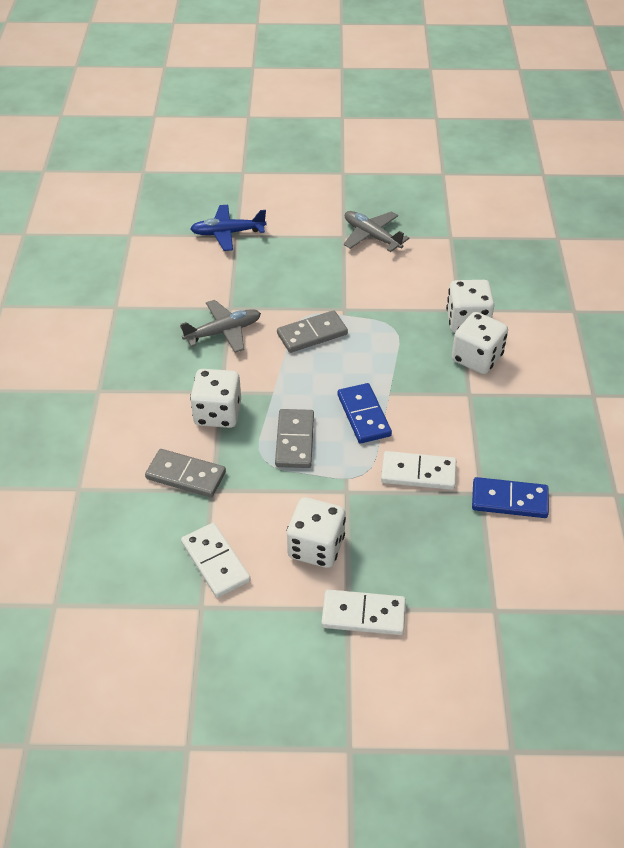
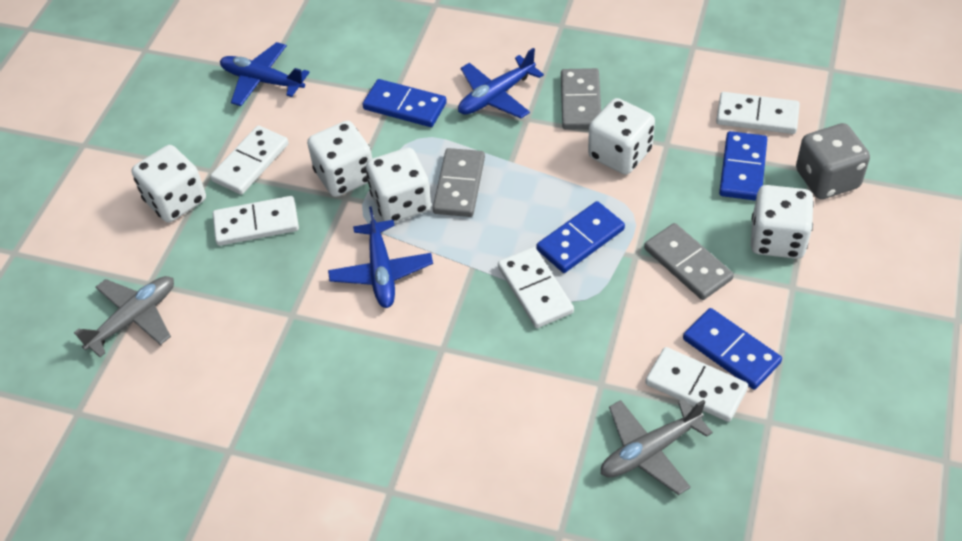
blue domino: [338,383,392,443] [472,477,549,518] = 2 -> [362,79,447,127] [536,201,625,273] [683,308,782,390] [719,131,767,201] = 4
blue plane: [190,205,267,251] = 1 -> [220,42,310,106] [328,206,433,308] [458,48,544,118] = 3
grey dice: none = 0 -> [796,123,870,199] = 1
white dice: [190,369,241,428] [287,497,346,568] [446,280,494,333] [452,312,508,374] = 4 -> [132,145,206,222] [307,121,372,197] [366,148,431,222] [588,98,655,175] [751,185,814,259] = 5
white domino: [181,523,251,598] [321,589,406,635] [381,451,456,490] = 3 -> [210,125,289,195] [213,196,299,246] [498,247,574,328] [645,347,748,422] [716,92,800,134] = 5

